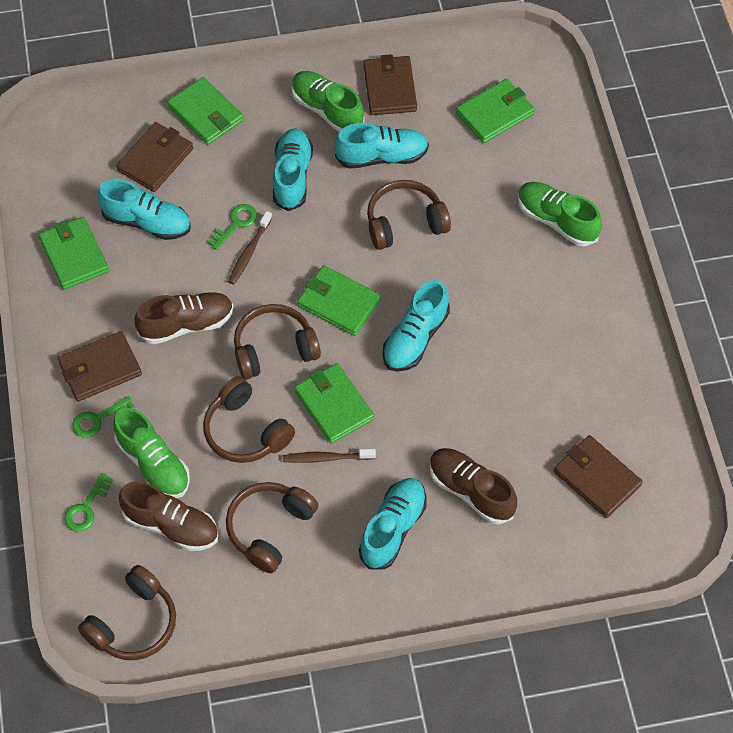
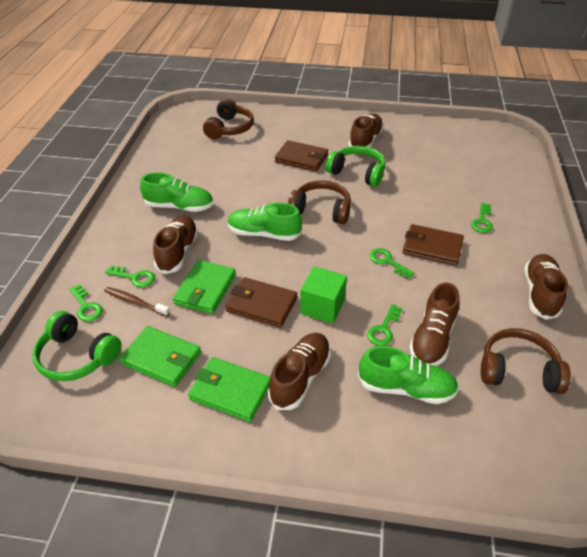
brown headphones: [78,565,176,660] [203,376,295,463] [226,482,318,573] [234,304,321,379] [367,180,451,250] = 5 -> [203,99,254,139] [288,180,351,224] [481,328,571,394] = 3
brown shoe: [119,481,218,551] [135,292,234,344] [430,448,517,524] = 3 -> [153,216,199,274] [268,333,331,410] [348,113,384,148] [409,282,460,366] [525,254,568,320] = 5
brown toothbrush: [228,211,272,284] [283,449,376,463] = 2 -> [104,287,170,317] = 1
brown wallet: [58,331,142,401] [116,122,193,192] [364,54,417,115] [554,435,643,518] = 4 -> [226,277,297,328] [275,140,328,172] [403,224,464,266] = 3
green cube: none = 0 -> [300,266,347,324] = 1
green headphones: none = 0 -> [32,311,122,381] [326,146,386,187] = 2
green key: [64,473,113,531] [72,396,134,438] [208,204,257,250] = 3 -> [69,284,103,322] [105,265,155,287] [367,304,402,346] [369,248,415,279] [471,203,493,233] = 5
green wallet: [39,217,109,290] [167,77,244,145] [294,363,374,444] [297,265,381,336] [456,79,535,143] = 5 -> [119,326,201,387] [173,260,236,314] [188,357,270,422] = 3
turquoise shoe: [98,179,191,240] [273,128,313,211] [335,123,429,169] [359,478,426,570] [383,280,450,371] = 5 -> none = 0

